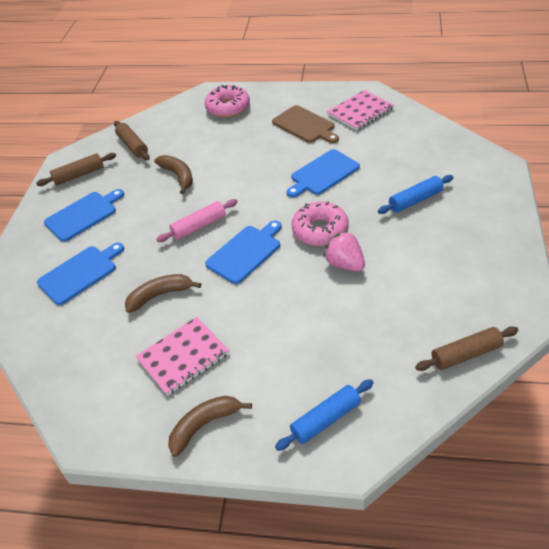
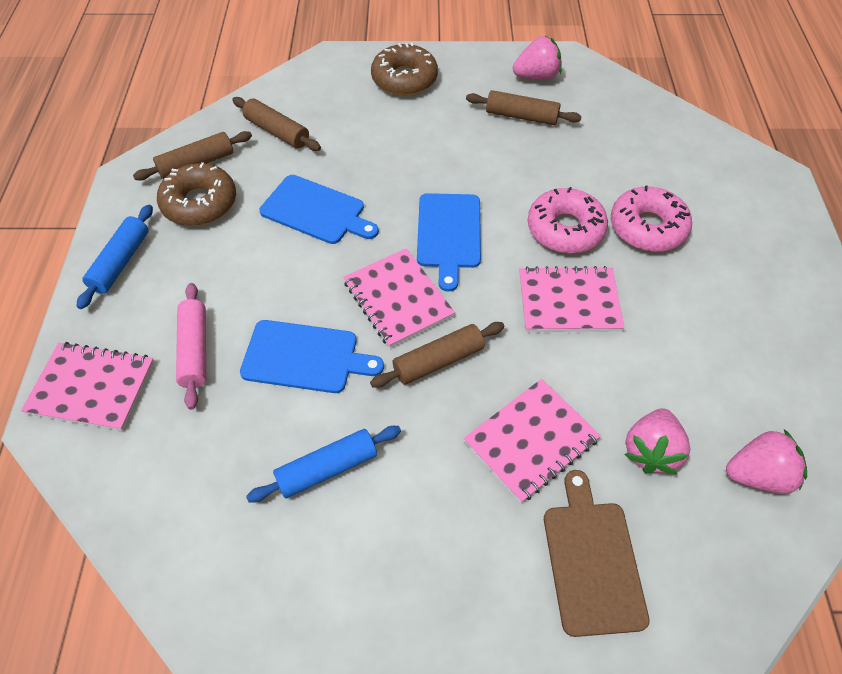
blue cutting board: [37,243,124,305] [44,189,124,242] [205,221,282,284] [287,149,360,197] = 4 -> [240,320,384,393] [259,175,379,244] [417,193,481,292] = 3
brown banana: [125,274,201,313] [154,155,193,194] [168,396,252,457] = 3 -> none = 0
brown donut: none = 0 -> [157,162,236,226] [371,42,438,96] = 2
brown rolling pin: [36,153,116,186] [114,121,150,160] [415,326,518,371] = 3 -> [133,131,252,181] [232,97,321,151] [370,322,504,388] [466,90,582,125] = 4
pink notebook: [136,317,229,396] [327,90,394,131] = 2 -> [21,342,154,431] [343,248,455,348] [463,379,601,503] [519,266,625,332] = 4
pink strawberry: [323,231,365,271] = 1 -> [513,36,562,80] [624,408,690,474] [726,429,807,494] = 3

